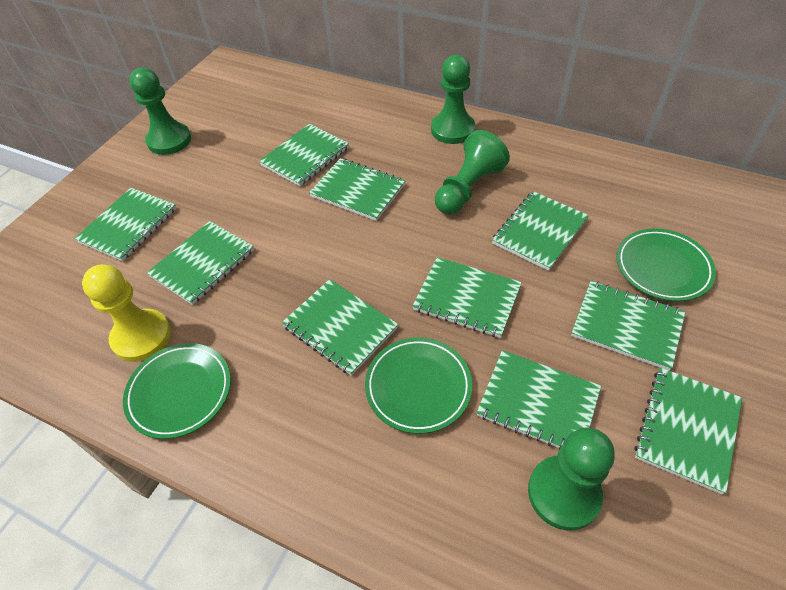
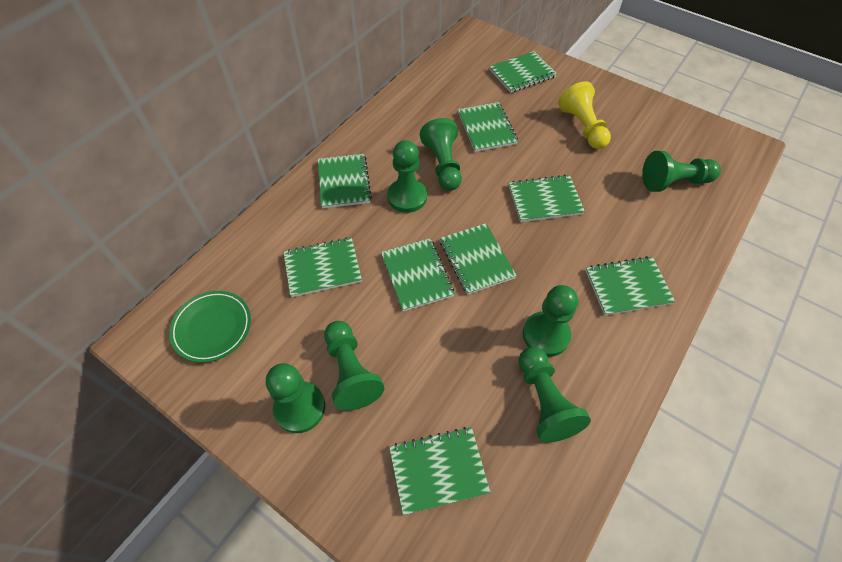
green notebook: [74,188,176,261] [147,221,254,305] [259,124,349,186] [282,279,398,376] [309,158,405,221] [412,257,522,338] [477,350,601,449] [492,191,589,271] [571,281,686,371] [634,367,742,494] = 10 -> [283,237,362,297] [318,154,372,208] [381,238,455,311] [389,427,491,515] [440,223,517,295] [458,102,518,152] [489,51,557,93] [509,175,585,222] [585,256,675,316] = 9
green pawn: [129,68,191,155] [431,55,475,144] [435,130,510,215] [528,427,615,531] = 4 -> [266,363,325,433] [324,321,384,411] [387,140,427,213] [420,118,462,191] [519,347,591,443] [523,285,578,357] [642,151,721,192] = 7
green plate: [123,343,231,439] [365,337,472,434] [616,228,716,301] = 3 -> [169,291,251,363] = 1

